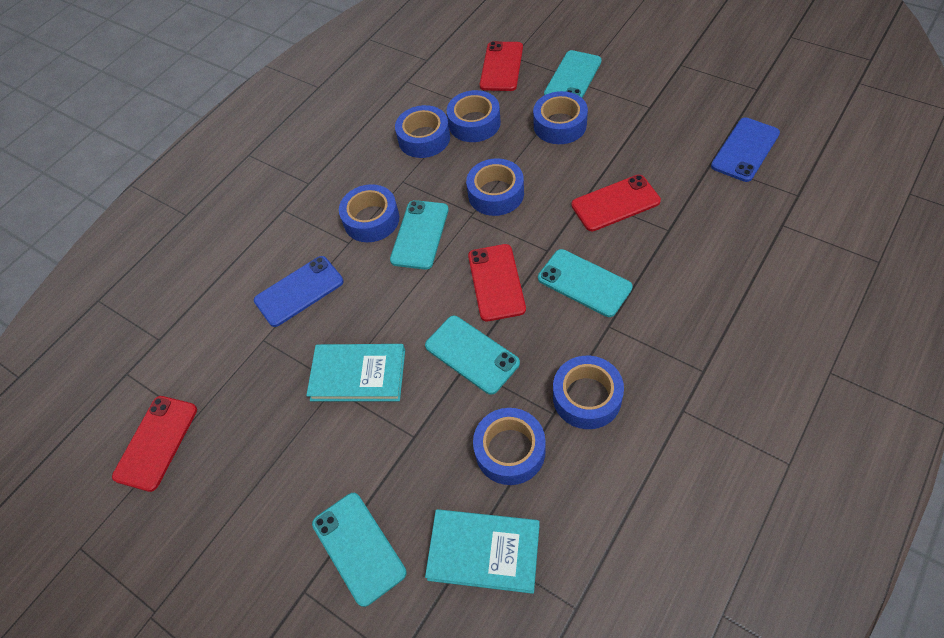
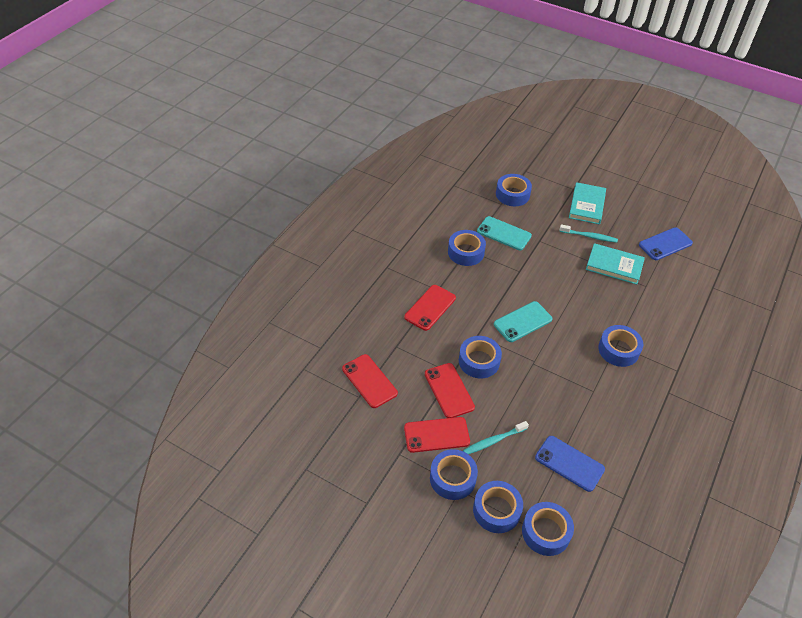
turquoise phone: [312,493,406,607] [390,200,449,270] [425,316,520,395] [538,249,633,317] [544,50,602,98] = 5 -> [477,216,532,250] [494,301,552,342] = 2
turquoise toothbrush: none = 0 -> [463,421,529,454] [560,224,618,243] = 2

